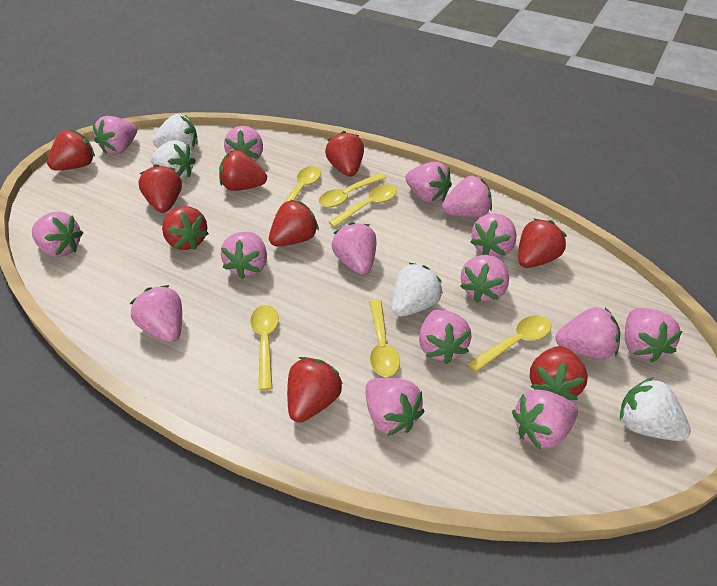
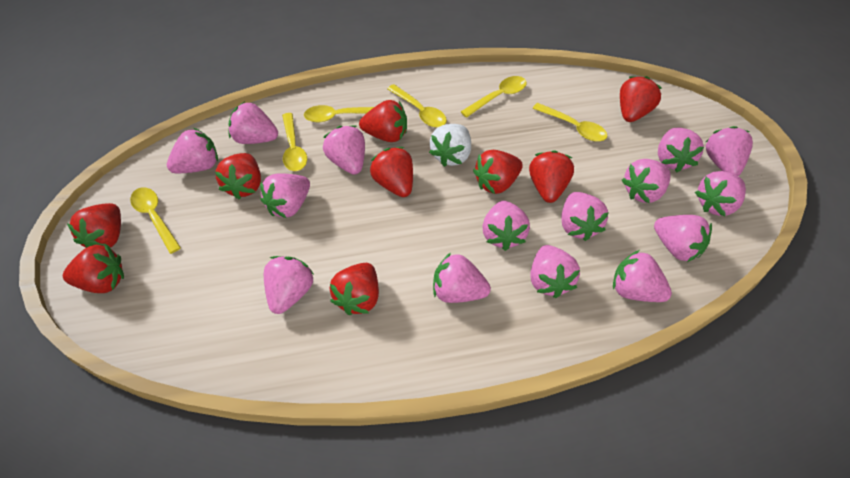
white strawberry: [151,140,196,180] [152,114,198,150] [392,263,443,317] [620,377,691,441] = 4 -> [429,124,471,167] = 1

